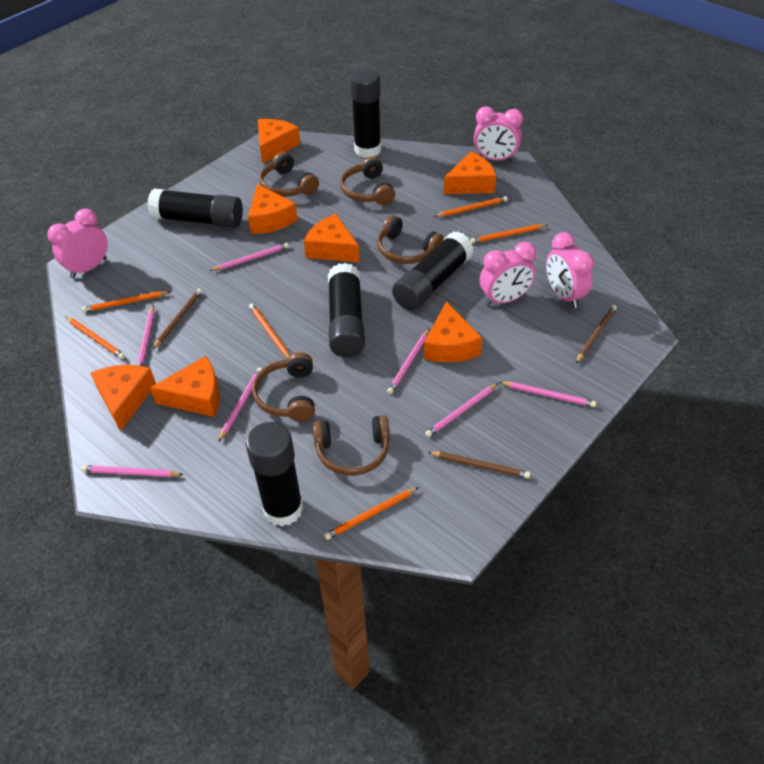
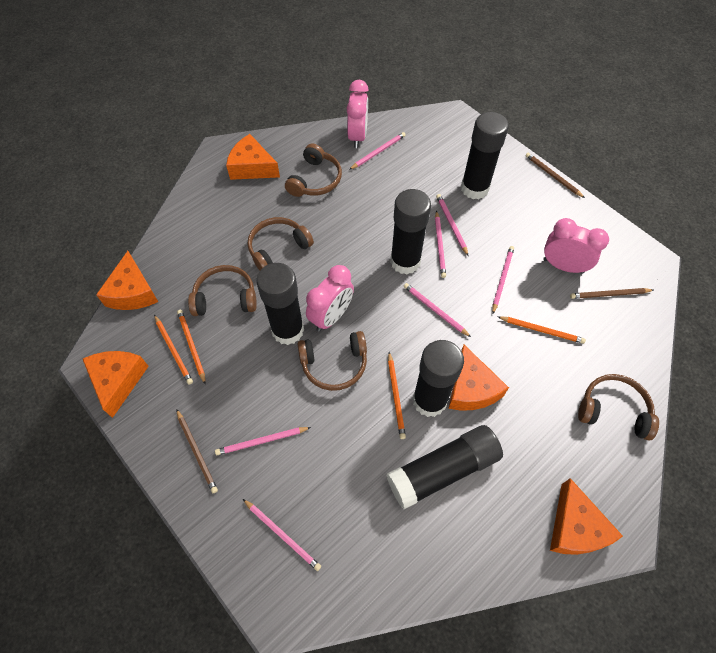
orange cheese: [91,365,156,431] [150,356,220,417] [248,184,297,234] [258,119,300,164] [304,214,360,262] [424,301,483,362] [444,151,496,194] = 7 -> [83,351,149,418] [96,251,158,310] [226,134,280,180] [448,345,509,411] [550,478,623,555] = 5
orange pencil: [65,316,125,359] [82,291,170,312] [249,304,290,358] [324,487,419,540] [434,196,508,217] [471,224,547,243] = 6 -> [154,315,193,385] [177,310,206,385] [388,352,406,439] [498,316,586,344] = 4
pink clock: [47,209,108,278] [474,106,523,161] [480,242,536,306] [546,232,594,308] = 4 -> [306,265,354,332] [347,80,369,148] [543,218,609,274] = 3

